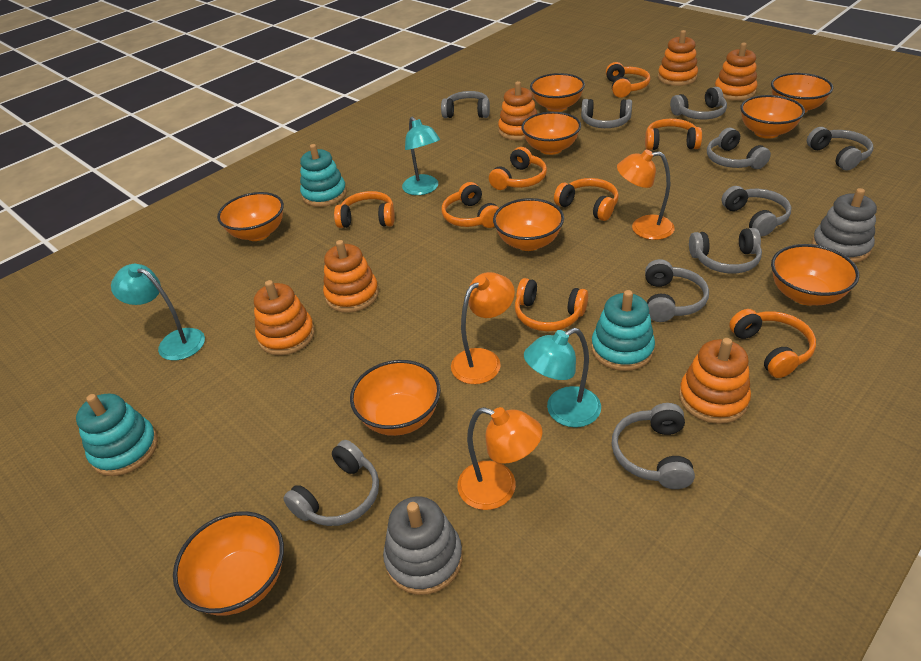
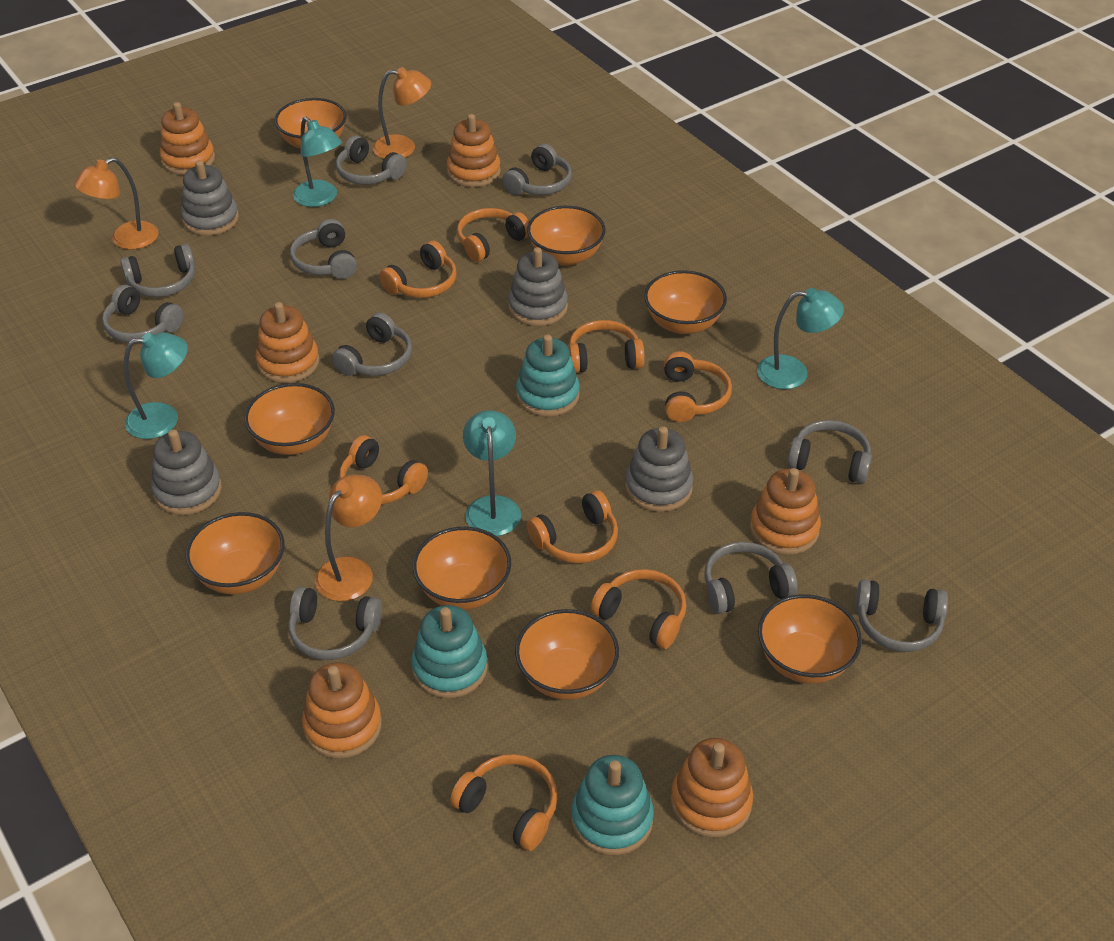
grey stacking toy: [383,496,463,595] [812,188,877,263] = 2 -> [151,430,222,515] [181,160,239,236] [508,247,568,326] [625,426,693,512] = 4
orange bowl: [173,511,284,616] [217,192,284,241] [350,360,441,436] [493,198,564,251] [521,112,581,155] [530,73,585,112] [740,95,805,139] [771,73,833,113] [771,244,859,306] = 9 -> [185,512,284,594] [244,383,335,455] [275,98,347,149] [412,527,511,610] [515,609,619,700] [527,206,606,266] [644,270,727,334] [758,594,862,684] = 8
turquoise lamp: [111,264,205,361] [402,117,440,195] [524,328,601,427] = 3 -> [123,332,188,439] [293,117,342,207] [463,410,521,536] [757,288,844,389] = 4

